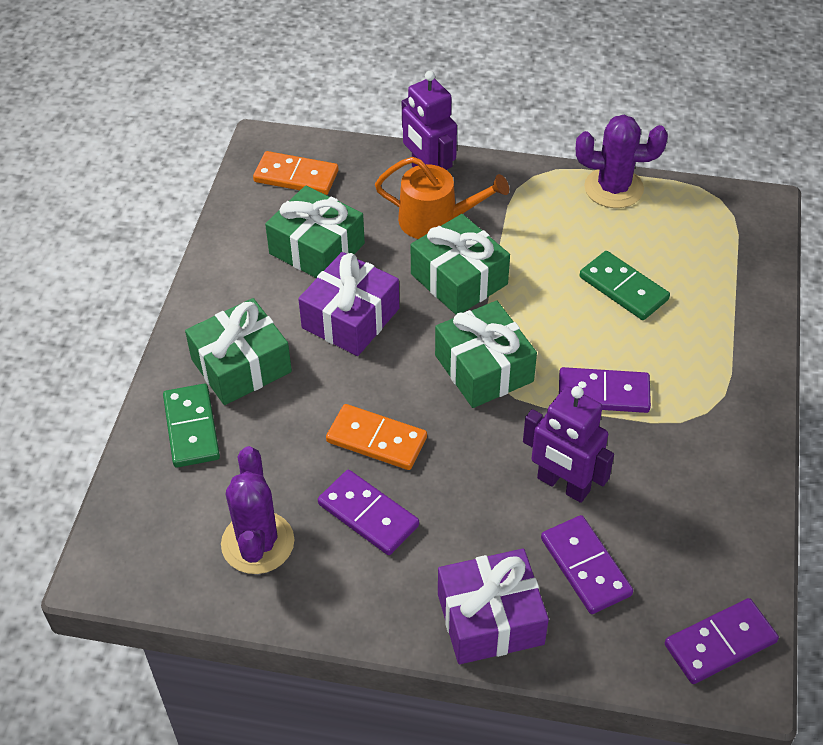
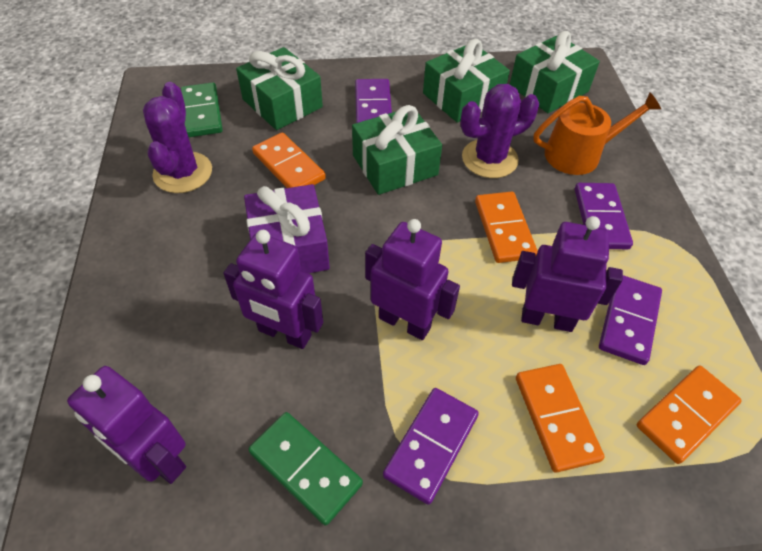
orange domino: [253,151,338,195] [326,404,427,470] = 2 -> [252,132,326,188] [475,191,538,263] [516,364,605,472] [637,365,742,464] = 4
purple gift: [298,252,399,356] [438,549,549,664] = 2 -> [244,184,330,273] = 1
purple robot: [402,71,457,171] [523,386,614,503] = 2 -> [67,366,186,484] [223,230,323,349] [365,219,460,340] [512,216,623,332] = 4

